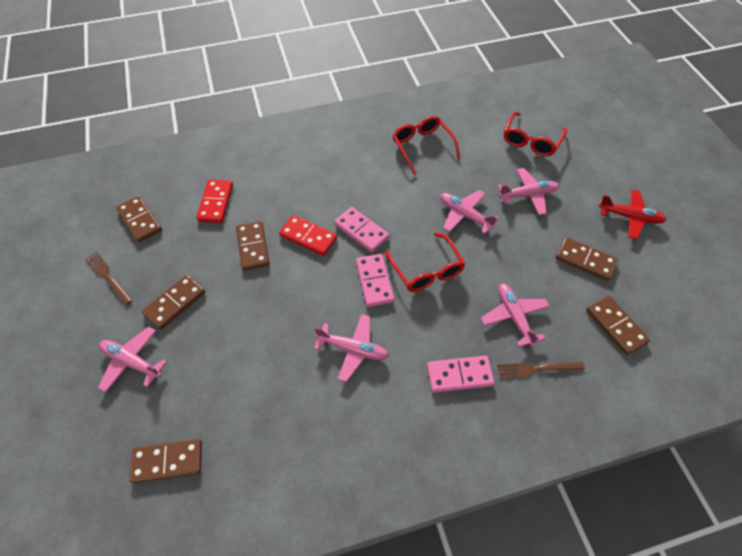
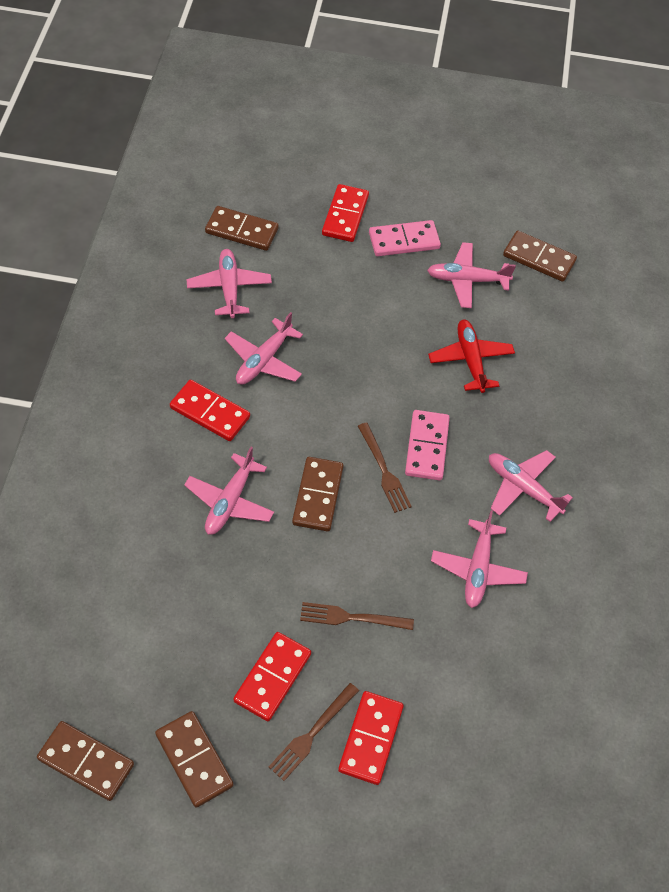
brown domino: [116,196,162,242] [129,439,202,484] [142,275,205,330] [236,221,270,271] [556,237,618,281] [586,295,650,355] = 6 -> [37,721,134,801] [155,711,233,808] [205,206,279,251] [292,457,344,531] [503,231,577,282] = 5
brown fork: [85,252,132,305] [497,361,585,379] = 2 -> [269,683,359,781] [300,602,414,630] [358,423,412,513] = 3
pink domino: [334,207,389,252] [356,254,394,307] [427,356,494,393] = 3 -> [369,220,441,256] [405,410,450,481] = 2
pink plane: [98,327,167,393] [314,314,389,382] [440,190,499,234] [481,284,550,347] [498,168,559,215] = 5 -> [184,447,274,535] [186,249,272,318] [225,312,303,385] [427,242,516,308] [431,511,528,608] [489,450,573,522] = 6
red domino: [197,180,233,223] [279,215,337,256] = 2 -> [170,380,250,441] [233,632,311,721] [322,184,369,242] [338,691,404,785] = 4
red glasses: [385,233,465,292] [393,116,461,175] [504,112,567,156] = 3 -> none = 0

